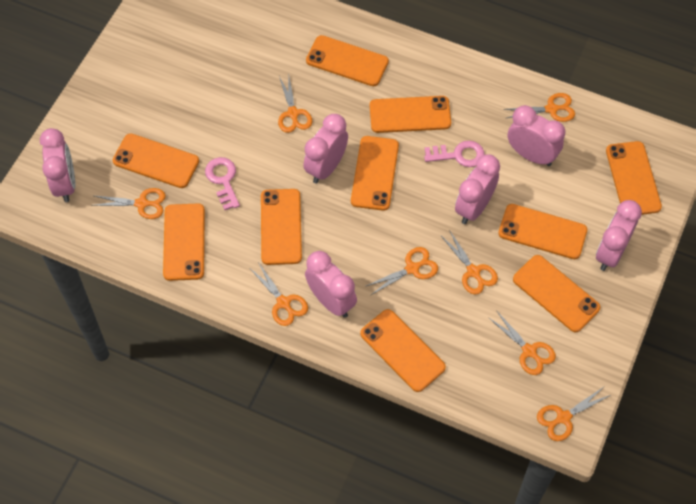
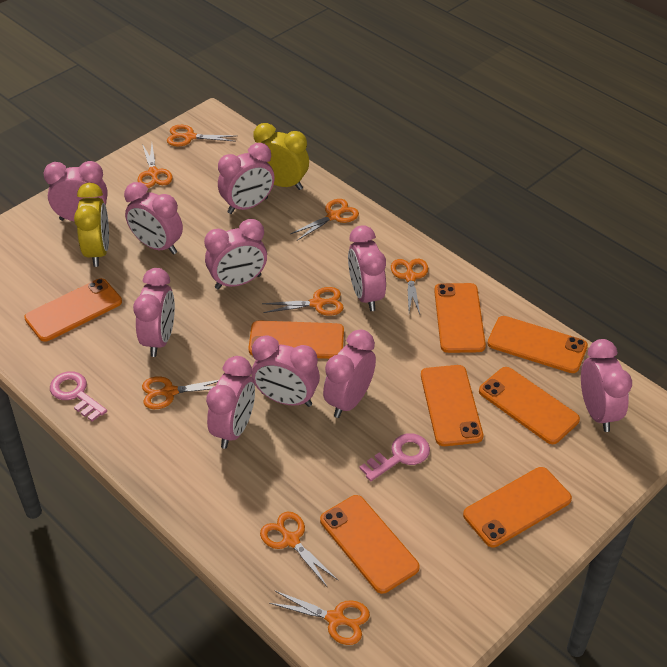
orange phone: [113,133,199,188] [163,204,205,281] [261,189,302,265] [306,35,389,86] [351,136,399,211] [360,309,446,392] [370,96,451,133] [498,204,587,259] [513,255,600,332] [606,141,662,215] = 10 -> [24,278,122,342] [248,320,344,359] [320,495,420,594] [421,365,483,446] [434,283,486,353] [463,467,572,547] [479,367,580,444] [487,316,588,373] = 8
pink clock: [40,128,75,202] [304,114,348,184] [305,251,357,318] [455,155,500,224] [508,105,565,166] [596,200,642,271] = 6 -> [44,161,108,221] [124,182,183,255] [133,268,175,357] [204,219,267,289] [206,356,255,449] [218,143,275,214] [252,335,320,407] [323,329,376,418] [348,225,386,311] [581,339,632,432] = 10
yellow clock: none = 0 -> [74,183,109,267] [253,123,309,190] = 2

